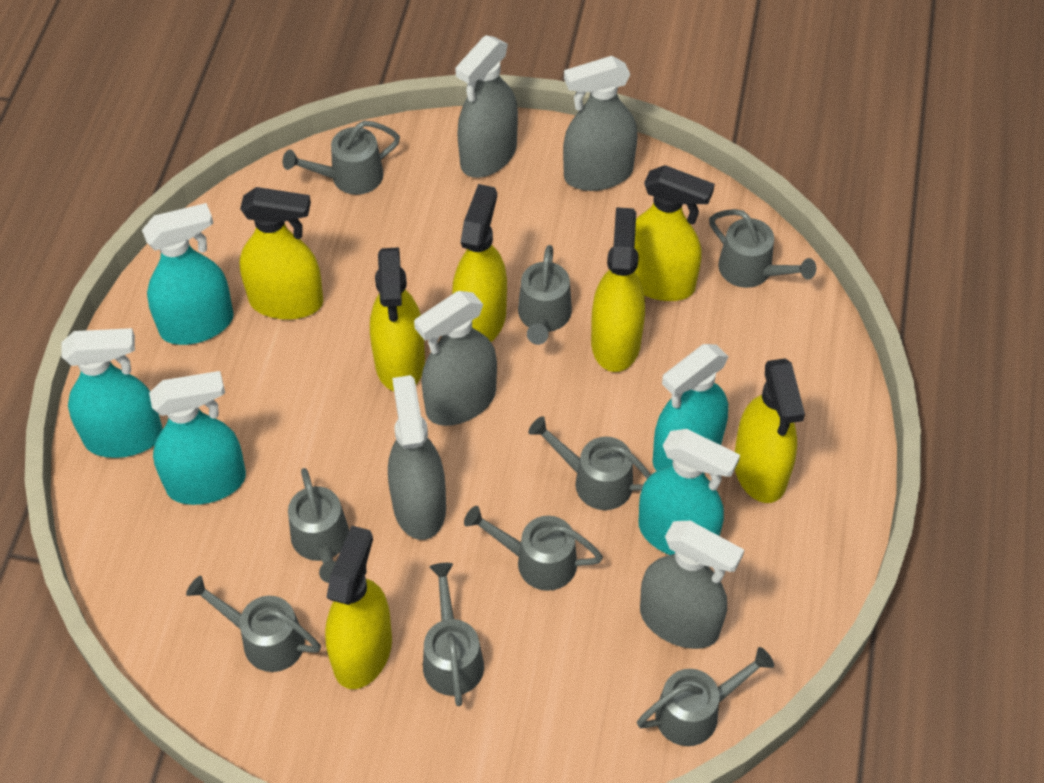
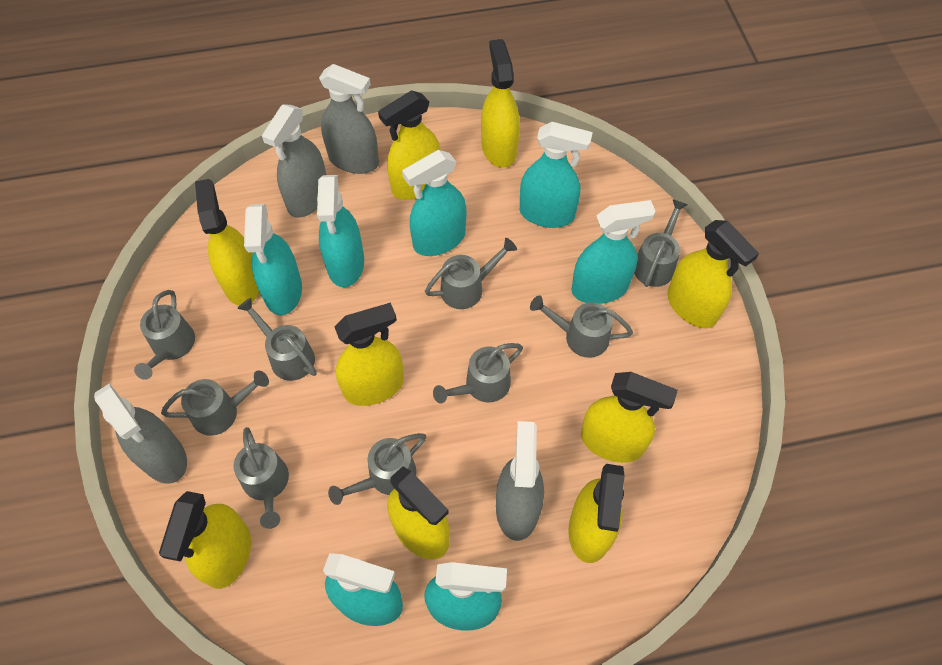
grey spray bottle: [388,375,446,540] [414,291,497,426] [455,35,518,178] [563,56,638,191] [640,521,744,649] = 5 -> [94,384,187,484] [262,104,326,218] [319,64,379,174] [496,421,544,541] = 4
turquoise spray bottle: [61,328,163,458] [142,203,234,345] [149,371,246,505] [638,429,740,555] [653,344,729,471] = 5 -> [244,204,302,315] [317,175,364,287] [323,553,403,626] [402,150,466,256] [424,562,507,631] [520,122,593,228] [572,200,656,304] = 7
yellow spray bottle: [240,187,323,320] [325,525,392,689] [370,247,425,391] [452,184,507,342] [591,207,645,372] [634,165,715,301] [735,358,805,503] = 7 -> [159,491,251,589] [195,179,259,306] [335,302,404,406] [378,91,441,200] [387,466,450,559] [481,39,520,168] [568,464,625,563] [581,372,678,463] [667,220,759,328] = 9

